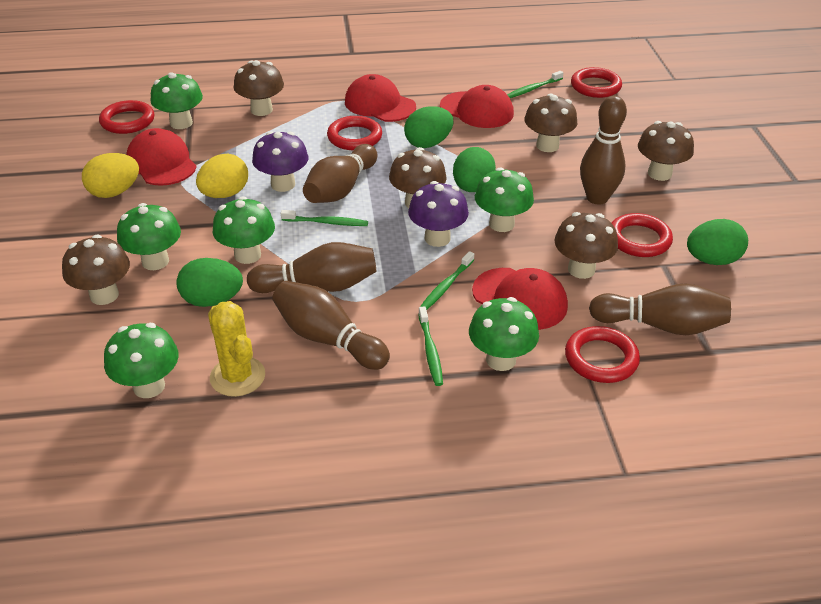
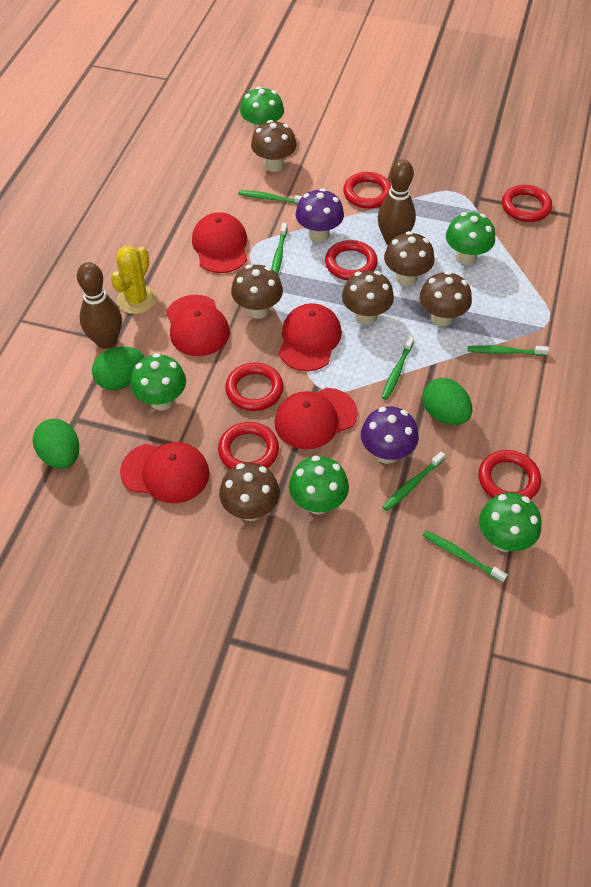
brown bowling pin: [247,242,377,293] [272,281,390,370] [303,144,377,203] [580,96,627,204] [589,283,731,335] = 5 -> [77,262,122,349] [378,159,416,245] = 2
green egg: [177,258,243,307] [404,106,453,148] [453,147,496,192] [687,219,748,265] = 4 -> [33,419,79,469] [92,347,145,390] [422,378,472,425] = 3
green mushroom: [104,323,179,398] [117,203,181,270] [151,72,203,129] [213,196,275,264] [469,297,539,371] [475,168,534,232] = 6 -> [130,353,186,411] [240,86,284,132] [289,456,349,515] [446,212,495,265] [479,493,542,552] = 5
green toothbrush: [281,210,368,226] [418,306,443,386] [420,251,474,310] [507,71,563,98] = 4 -> [238,190,303,204] [271,223,287,275] [381,336,414,400] [383,451,445,511] [423,530,508,583] [468,345,549,356] = 6
red cap: [126,128,197,186] [345,74,416,122] [440,85,514,128] [472,268,568,330] = 4 -> [120,442,209,503] [166,295,230,356] [192,212,247,273] [274,388,358,449] [279,303,342,371] = 5
red ring: [99,100,154,134] [327,116,382,150] [565,326,640,383] [571,67,622,98] [612,213,673,257] = 5 -> [218,422,279,469] [225,362,284,411] [325,240,378,280] [343,172,391,209] [479,450,541,500] [502,185,552,222] = 6
yellow egg: [82,153,139,198] [196,154,248,198] = 2 -> none = 0

